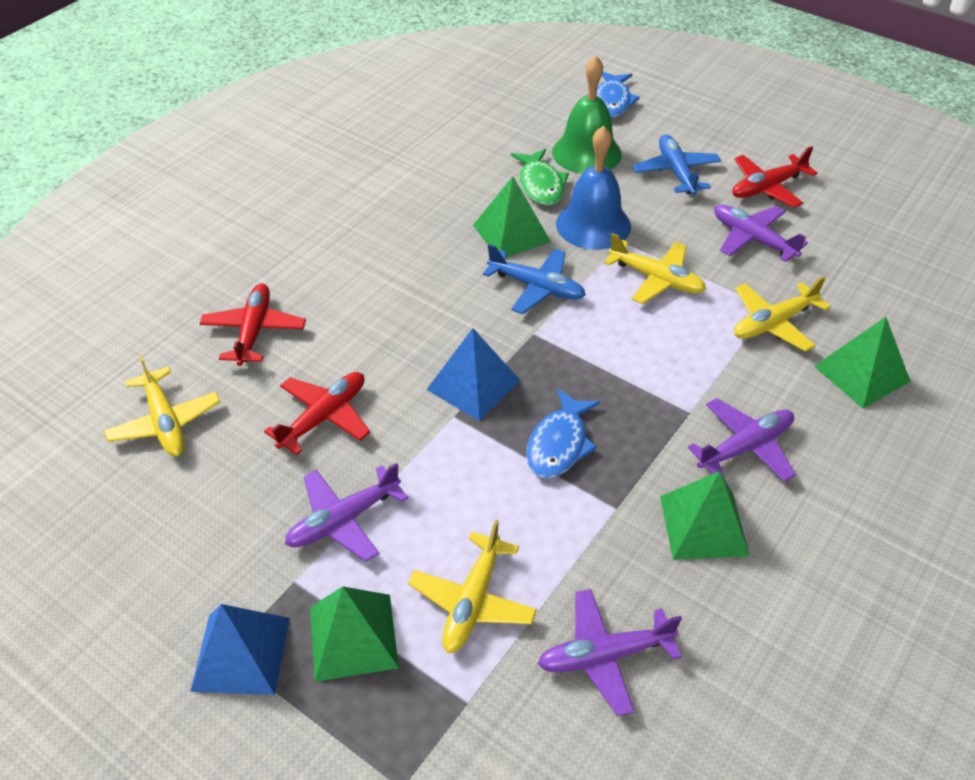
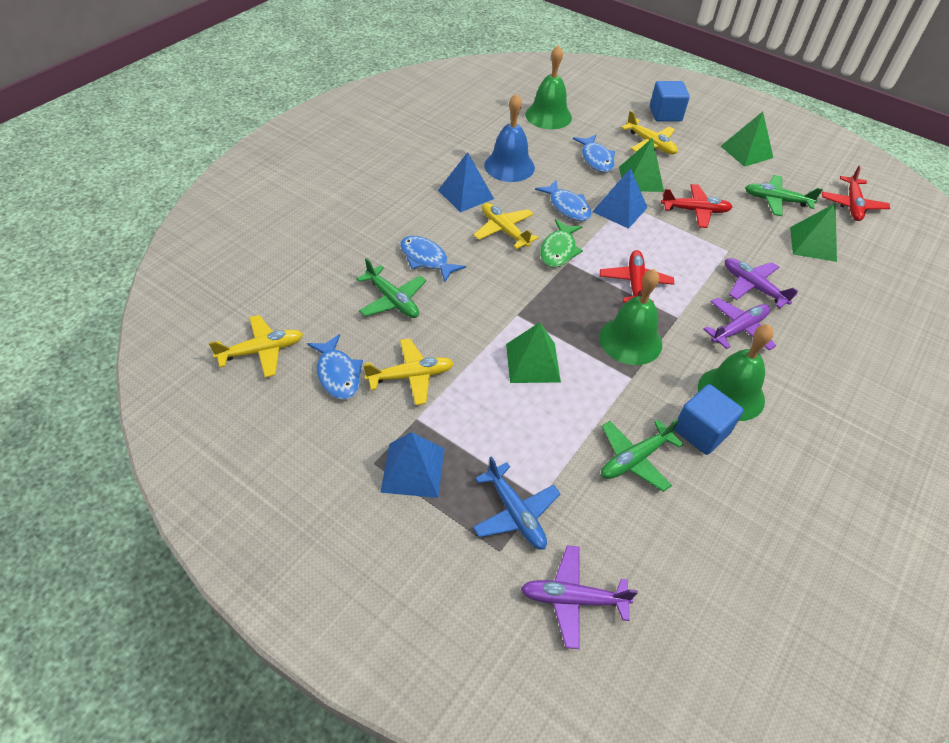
blue cube: none = 0 -> [650,81,690,122] [674,384,744,455] = 2
blue fish: [526,388,601,478] [596,72,640,118] = 2 -> [307,334,363,400] [400,236,466,282] [535,180,592,221] [573,135,615,172] = 4
blue plane: [483,244,586,314] [633,134,721,195] = 2 -> [473,456,561,550] = 1
blue pyramid: [190,604,290,695] [426,328,521,421] = 2 -> [380,432,444,498] [438,152,494,213] [592,168,647,229] = 3
green bell: [552,55,622,174] = 1 -> [525,45,572,129] [599,269,662,365] [698,324,773,421] = 3
green plane: none = 0 -> [356,258,426,318] [601,419,683,492] [745,175,823,216] = 3
purple plane: [285,463,408,562] [538,589,682,716] [688,398,796,482] [714,205,808,262] = 4 -> [521,545,638,649] [704,298,776,351] [725,258,798,308] = 3

